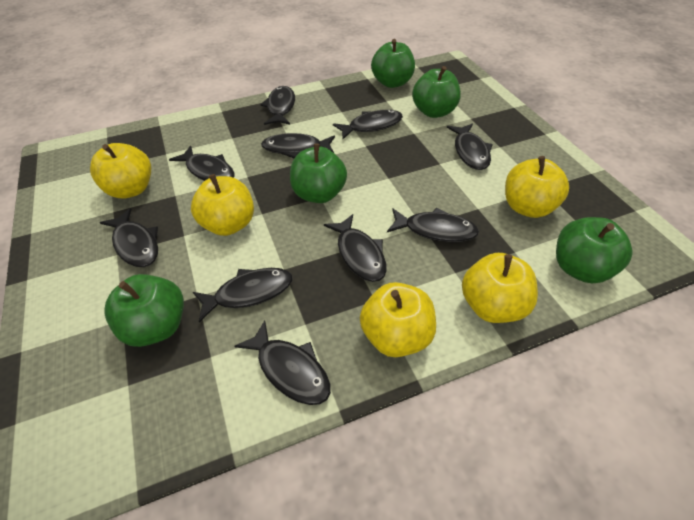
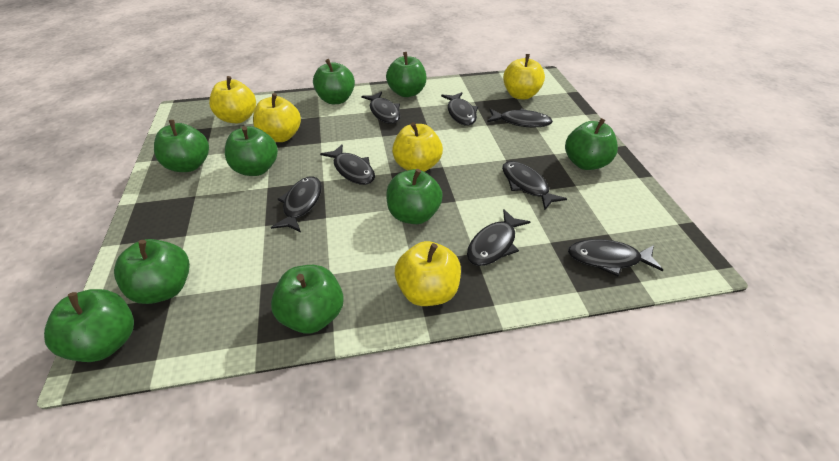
black fish: [100,208,158,267] [169,146,235,181] [193,268,292,322] [234,320,331,405] [260,86,295,125] [261,133,335,158] [324,214,387,282] [333,110,403,139] [387,208,479,242] [447,123,493,170] = 10 -> [271,176,322,232] [320,144,375,185] [361,91,400,124] [441,92,478,126] [467,209,530,266] [487,108,553,127] [502,161,567,210] [568,239,663,277] = 8
green apple: [104,274,184,347] [290,143,347,203] [371,39,415,88] [412,66,461,118] [556,217,632,283] = 5 -> [44,289,134,362] [114,239,190,304] [154,120,209,172] [225,126,278,176] [271,265,344,333] [313,59,355,104] [386,52,426,97] [386,169,443,224] [565,118,618,170] = 9

